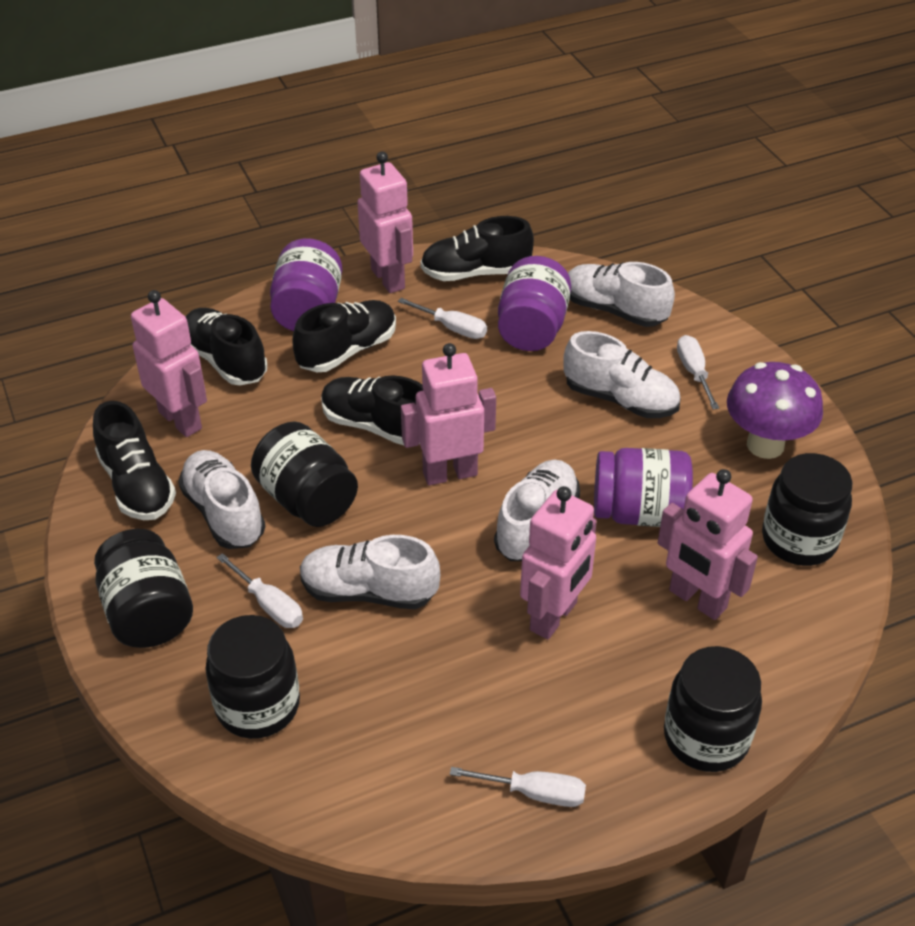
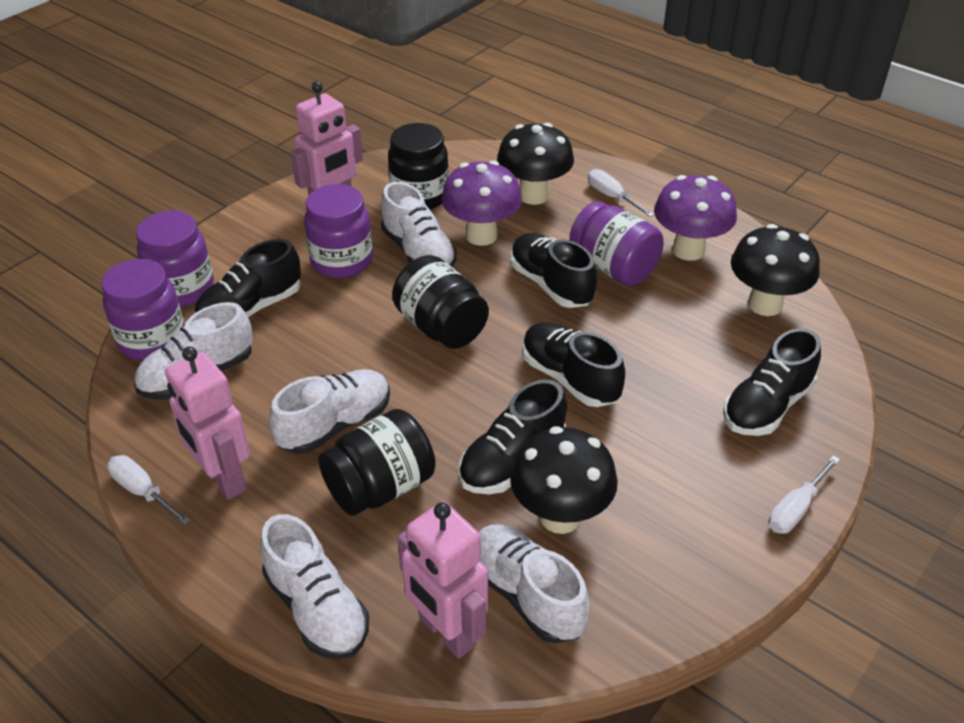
black jar: [94,529,193,648] [205,615,300,739] [251,422,358,527] [664,646,762,772] [762,453,853,566] = 5 -> [318,409,436,516] [388,123,449,209] [392,255,489,349] = 3
black mushroom: none = 0 -> [497,123,574,205] [510,426,618,534] [731,224,820,316] = 3
pink robot: [131,290,207,437] [357,151,413,293] [401,343,496,485] [520,486,597,639] [658,469,758,620] = 5 -> [165,346,250,500] [291,81,363,195] [397,502,488,659] = 3
purple jar: [270,238,342,331] [498,256,571,351] [594,448,693,527] = 3 -> [101,259,185,360] [136,210,214,307] [304,184,372,278] [569,201,664,286] = 4
purple mushroom: [727,362,823,459] = 1 -> [441,160,522,246] [654,175,737,261] = 2
white screwdriver: [217,553,303,628] [398,298,487,339] [450,767,586,807] [677,335,719,409] = 4 -> [107,455,191,525] [588,169,654,217] [768,455,840,534] = 3

